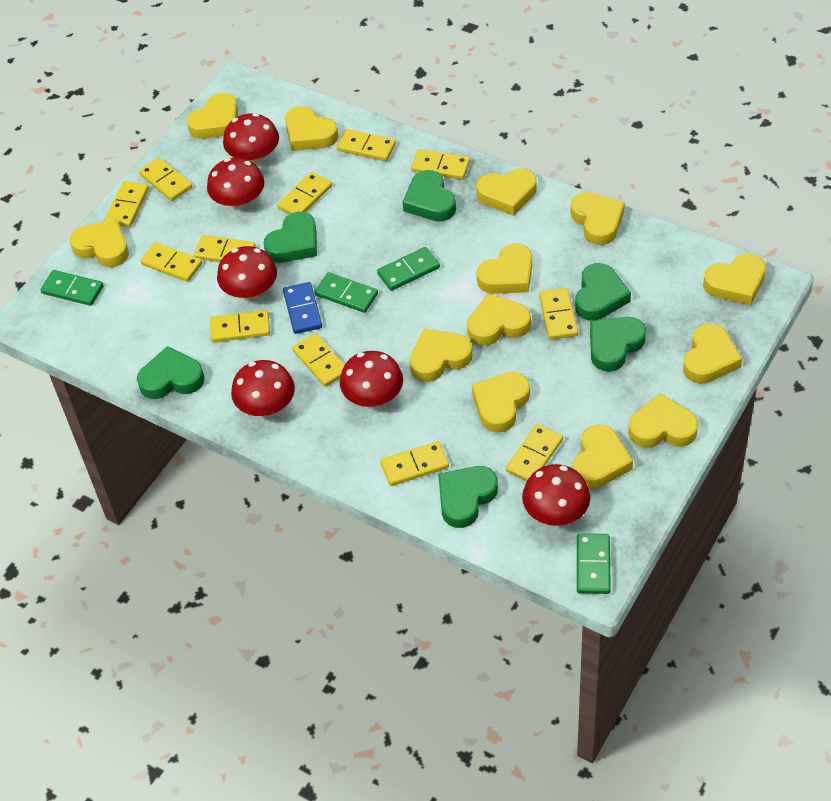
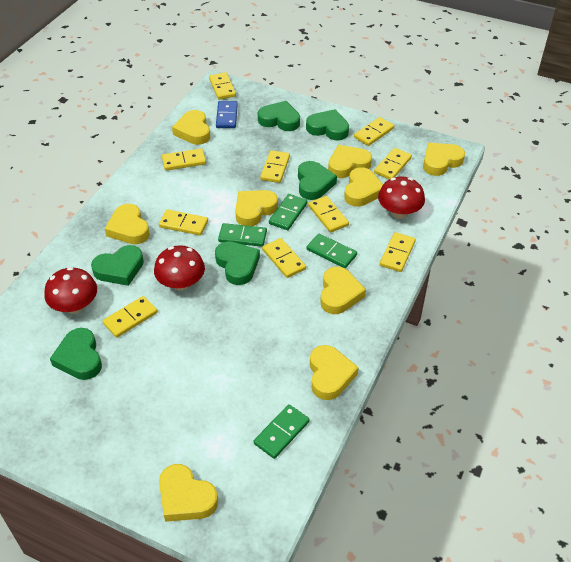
red mushroom: [207,158,264,210] [217,246,277,300] [223,113,279,164] [231,360,295,416] [340,351,403,407] [522,464,590,526] = 6 -> [44,267,97,314] [154,245,205,290] [378,177,425,218] = 3
yellow domino: [105,181,149,227] [139,157,192,201] [141,242,202,282] [194,235,256,262] [210,310,270,342] [277,172,332,215] [292,333,344,387] [337,129,396,161] [380,441,449,486] [411,149,470,180] [506,424,563,481] [539,288,578,340] = 12 -> [103,296,158,338] [159,209,208,235] [162,148,206,171] [209,72,236,100] [260,150,290,183] [262,238,306,278] [308,196,349,233] [354,117,394,146] [374,148,412,179] [380,232,416,272] = 10
yellow heart: [70,219,129,267] [187,93,238,139] [285,106,338,151] [409,328,472,382] [467,293,531,346] [472,372,530,432] [476,168,537,216] [477,243,532,294] [571,192,625,245] [573,424,633,489] [628,393,698,448] [683,324,742,384] [703,254,766,305] = 13 -> [105,204,150,244] [159,464,218,522] [172,110,210,145] [235,190,278,226] [310,345,359,400] [320,267,366,314] [328,145,372,178] [344,167,383,207] [423,143,465,176] = 9

